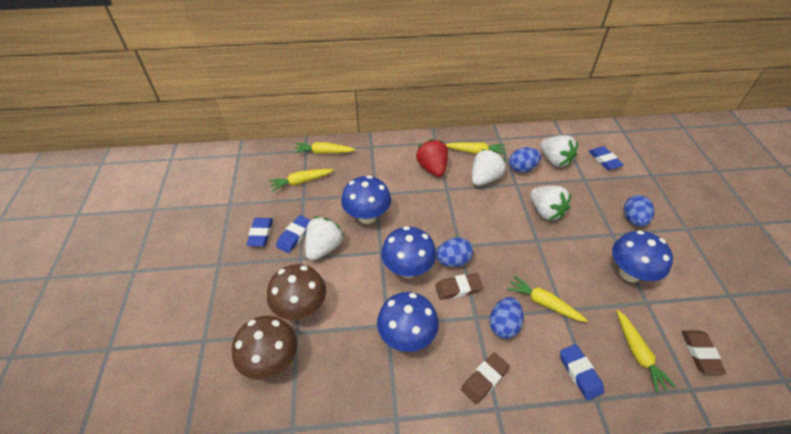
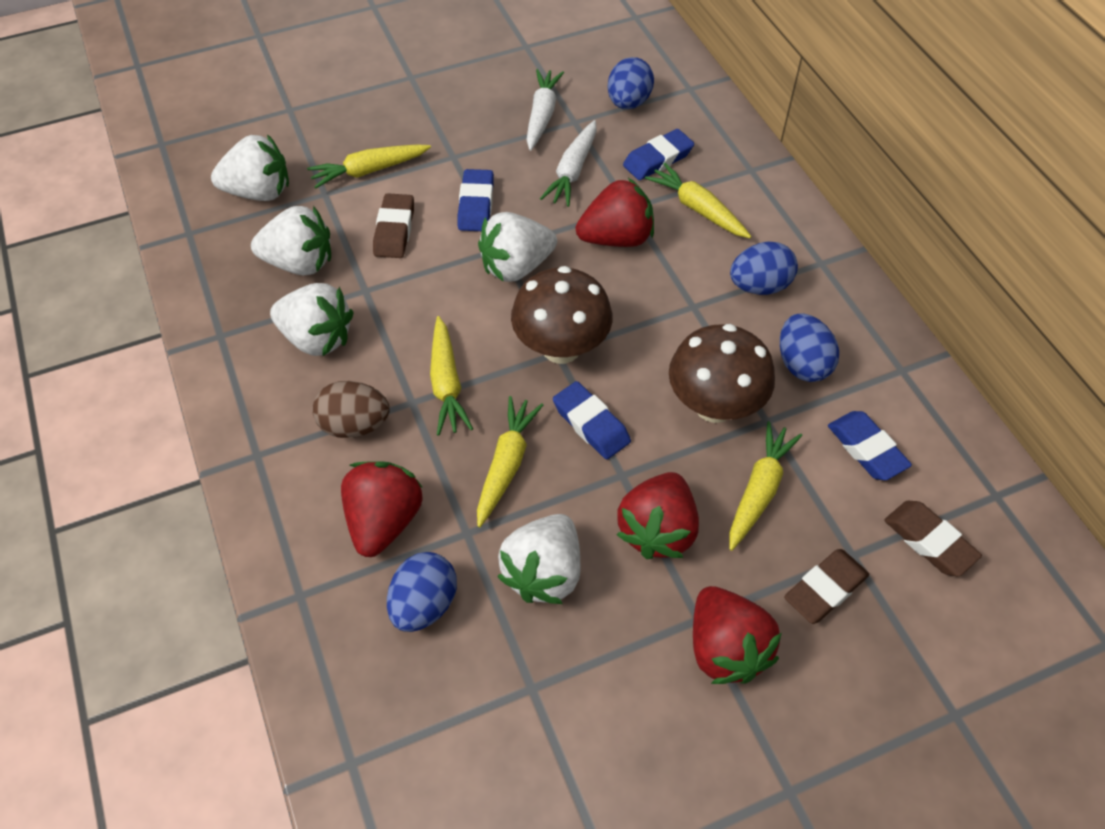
blue mushroom: [341,175,391,224] [377,292,439,352] [381,226,436,278] [612,230,673,282] = 4 -> none = 0
brown egg: none = 0 -> [312,381,390,438] = 1
red strawberry: [416,139,448,177] = 1 -> [341,461,423,557] [576,178,654,247] [617,472,699,559] [693,586,782,684] = 4
white carrot: none = 0 -> [526,69,564,151] [540,120,597,207] = 2
white strawberry: [305,217,344,260] [472,149,506,186] [530,186,571,220] [540,135,578,167] = 4 -> [211,134,289,201] [251,206,331,276] [270,283,353,356] [478,212,557,282] [497,514,580,604] = 5

